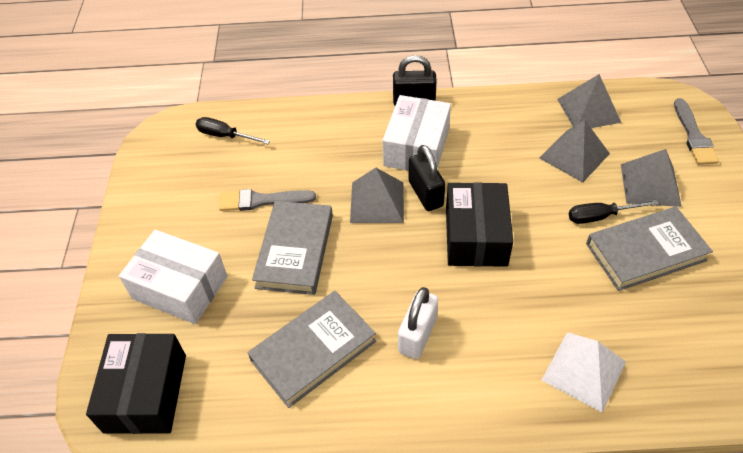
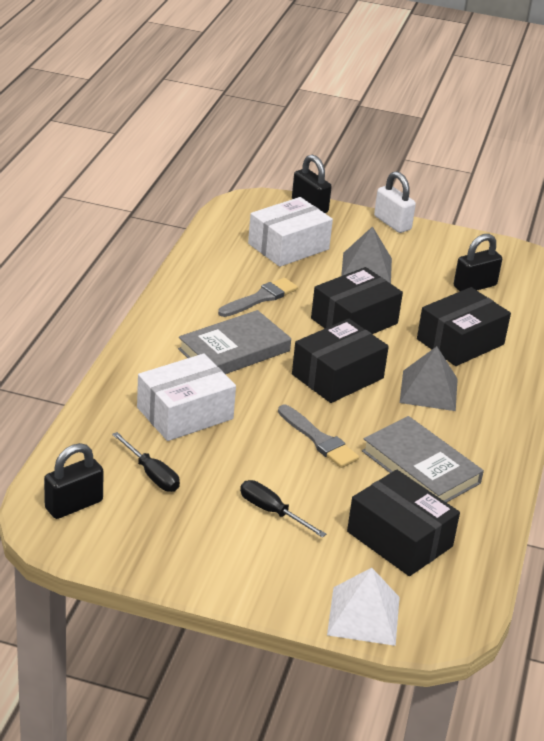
black box: [86,333,186,434] [446,182,513,267] = 2 -> [292,319,389,403] [311,267,403,334] [347,470,460,576] [417,287,511,366] = 4
black padlock: [393,55,437,106] [409,145,445,211] = 2 -> [44,443,104,519] [292,155,332,213] [454,234,502,291] = 3
grey book: [248,291,376,408] [252,201,333,295] [586,207,713,291] = 3 -> [178,310,291,374] [362,416,484,503] = 2
grey pyramid: [350,167,404,223] [539,120,610,182] [557,74,621,128] [621,149,682,207] = 4 -> [341,226,392,283] [400,346,458,411] = 2

